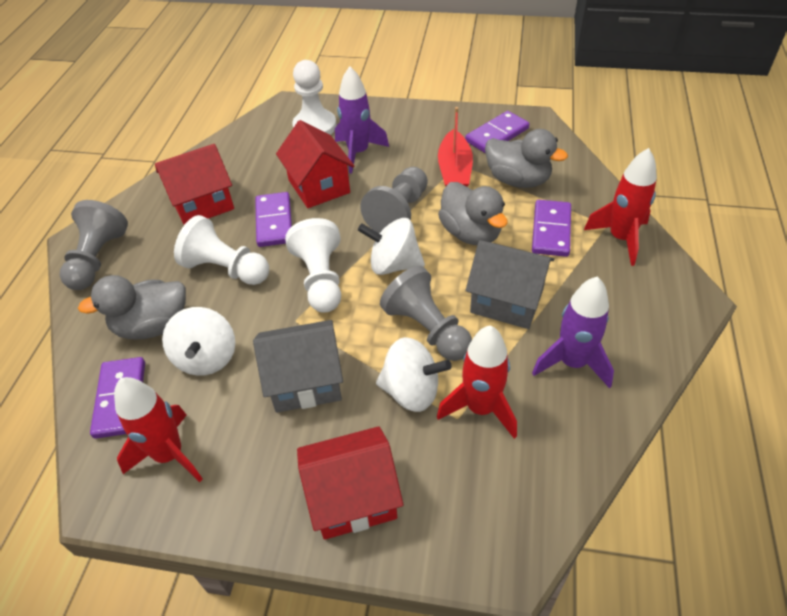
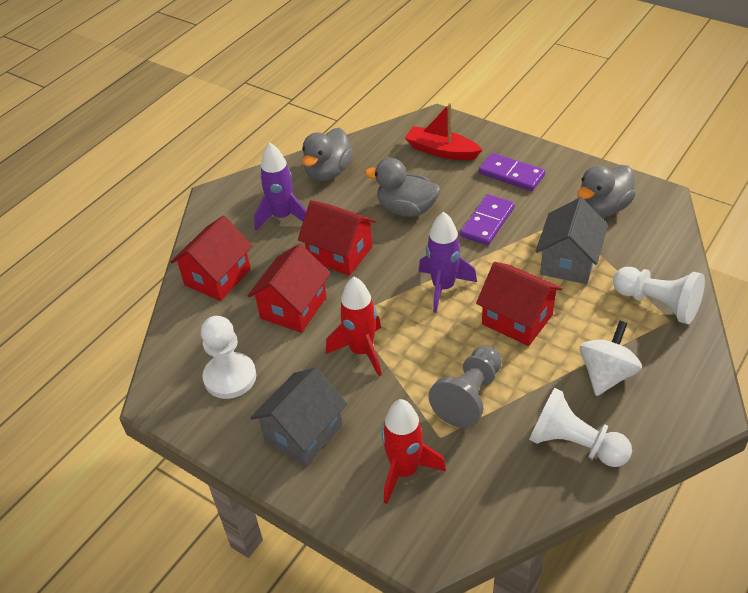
grey pawn: [60,200,128,290] [361,167,428,234] [380,266,472,361] = 3 -> [428,346,502,428] = 1
purple domino: [90,357,145,439] [255,192,292,247] [465,111,529,154] [532,200,571,257] = 4 -> [460,194,515,245] [479,153,545,191] = 2
red house: [155,144,234,225] [276,120,354,208] [297,426,403,540] = 3 -> [170,215,252,301] [248,244,331,333] [298,200,376,276] [476,262,562,346] = 4
red rocket: [114,377,202,482] [437,325,517,439] [584,148,657,266] = 3 -> [326,277,381,376] [381,399,446,504] = 2
white spinning top: [162,307,235,376] [358,218,425,275] [376,337,452,412] = 3 -> [580,321,642,396] = 1

